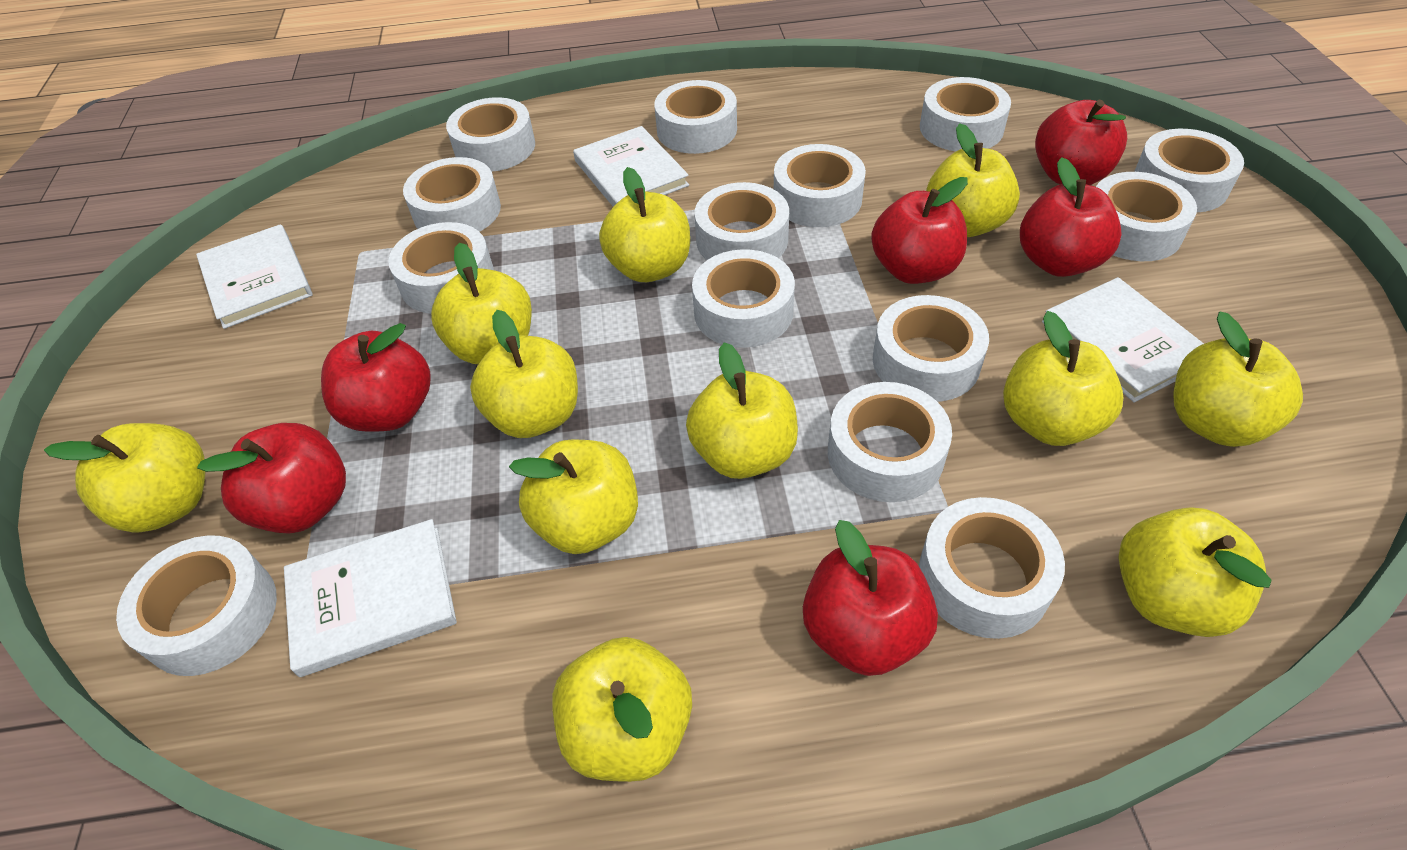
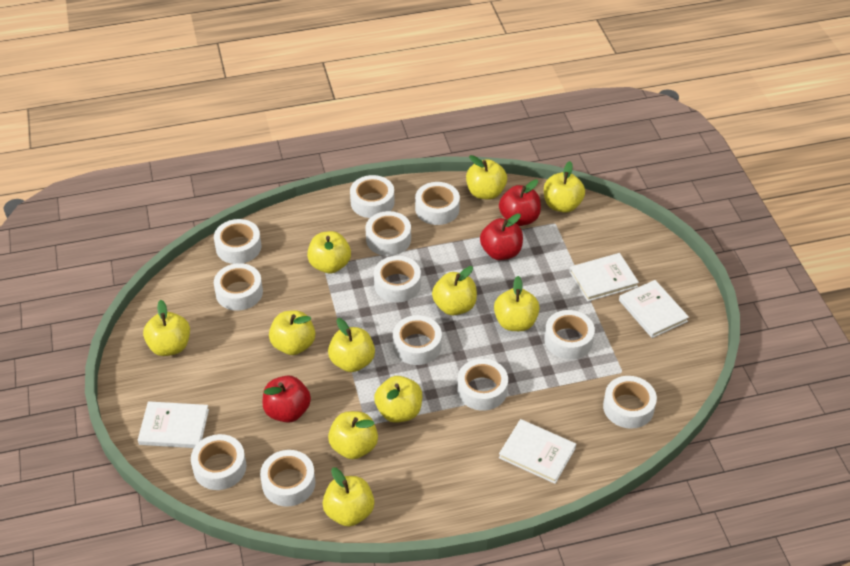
red apple: [197,423,346,533] [321,323,431,432] [803,520,938,676] [871,177,968,284] [1020,157,1122,277] [1035,100,1127,185] = 6 -> [262,376,311,423] [480,213,523,260] [499,180,541,226] = 3
white tape: [116,535,277,676] [389,222,494,314] [403,157,501,232] [446,97,535,172] [654,80,737,154] [692,249,795,348] [695,182,789,260] [774,144,866,227] [828,382,952,502] [873,295,989,402] [919,497,1065,639] [920,77,1011,151] [1096,172,1197,261] [1134,129,1244,212] = 14 -> [191,434,246,490] [214,219,261,264] [214,263,263,311] [260,450,316,507] [350,175,395,218] [366,211,411,256] [374,256,421,302] [393,315,442,365] [415,182,460,225] [457,359,508,411] [544,310,595,359] [603,376,657,429] = 12

